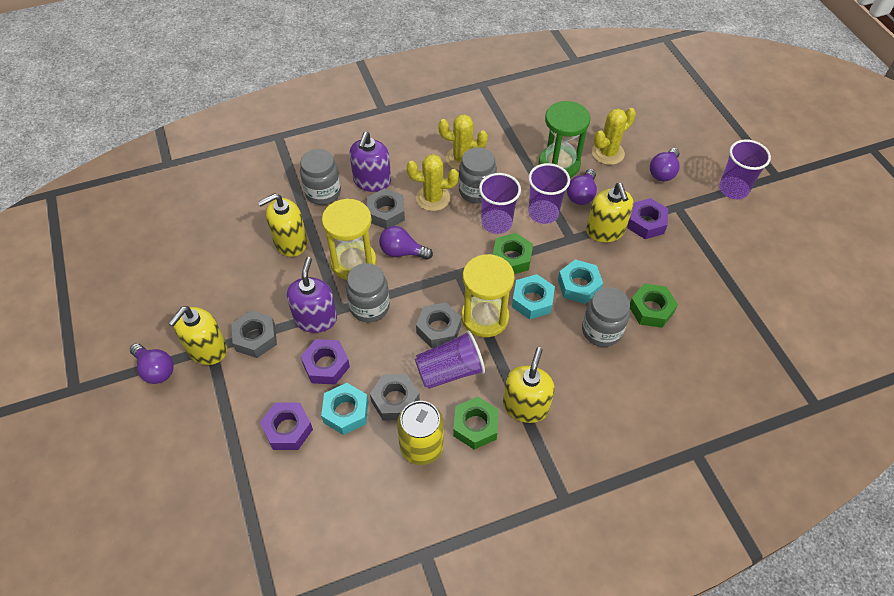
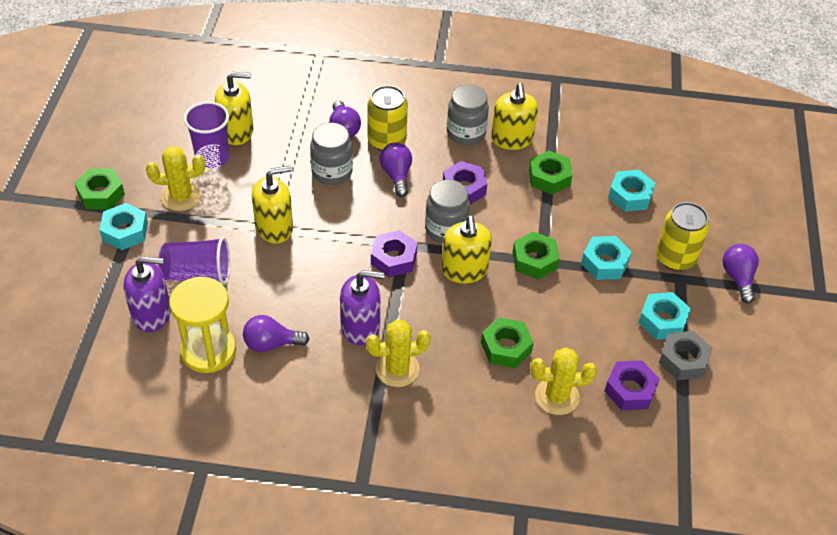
green hourglass: [539,101,590,178] = 1 -> none = 0
green nut: [453,397,499,449] [493,233,533,274] [630,284,678,328] = 3 -> [74,168,125,210] [481,318,534,368] [512,232,560,280] [529,151,572,194] = 4
grey jar: [300,149,341,205] [346,263,390,322] [459,147,497,203] [582,287,630,347] = 4 -> [310,123,353,185] [425,179,470,243] [447,84,489,145] = 3
grey nut: [231,311,277,358] [367,188,405,229] [370,374,420,421] [416,303,462,348] = 4 -> [659,331,712,380] = 1
purple cup: [415,330,485,389] [479,173,521,234] [528,163,570,224] [719,139,771,199] = 4 -> [158,237,230,285] [184,101,229,169] = 2
turquoise nut: [321,383,368,435] [512,274,555,320] [558,259,603,304] = 3 -> [99,203,148,250] [581,236,632,280] [608,170,655,212] [638,292,691,340] = 4
yellow can: [397,401,444,465] = 1 -> [367,85,408,151] [656,202,709,271] = 2
yellow hourglass: [322,199,377,280] [461,254,515,337] = 2 -> [169,277,236,373] = 1

